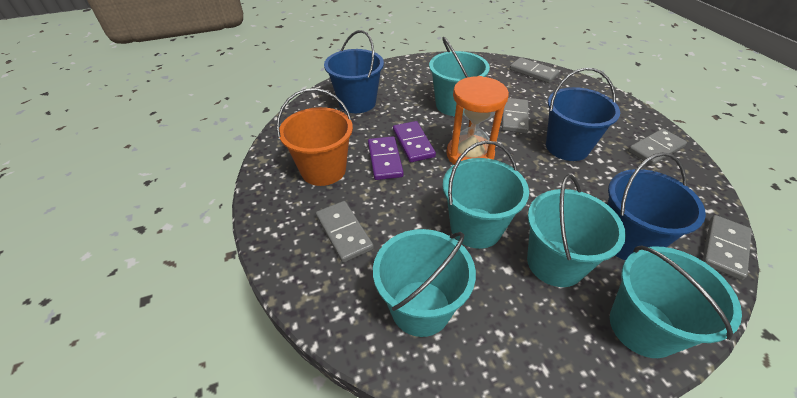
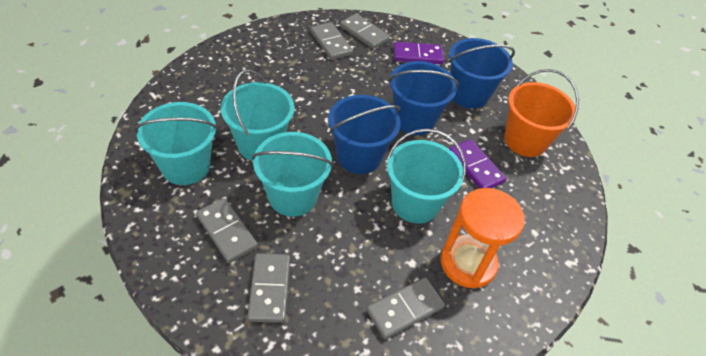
turquoise bucket: [373,229,476,337] [429,37,490,116] [443,141,529,249] [527,174,626,287] [610,245,742,358] = 5 -> [134,102,218,185] [221,70,294,161] [252,132,333,217] [387,128,466,224] = 4

